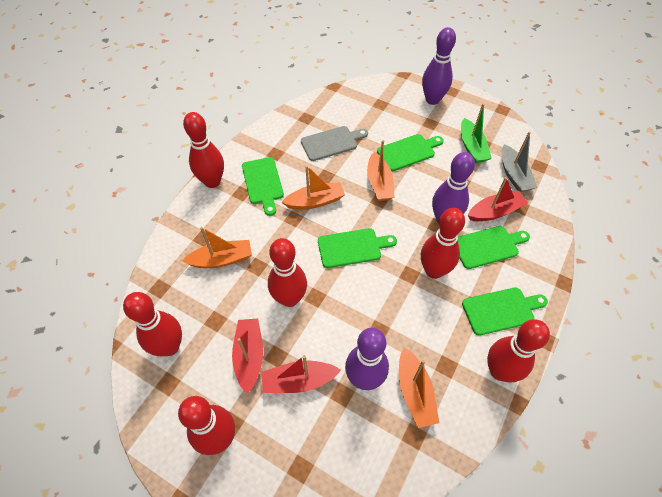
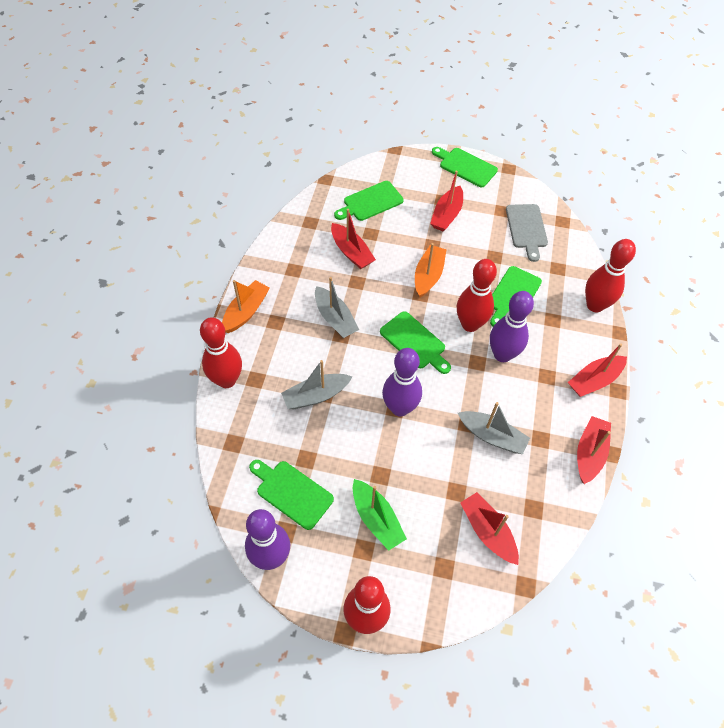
grey boat: [502,132,538,192] = 1 -> [281,360,353,409] [315,277,359,338] [458,402,530,454] = 3
orange boat: [182,227,252,268] [281,166,345,209] [367,140,395,201] [399,347,439,428] = 4 -> [222,280,270,333] [415,243,447,297] = 2
red boat: [232,319,263,394] [261,355,341,393] [468,177,528,221] = 3 -> [331,209,376,269] [430,171,463,232] [460,492,519,565] [568,343,627,397] [577,416,611,484] = 5
red bowling pin: [123,292,182,356] [178,396,235,455] [183,112,224,188] [268,238,307,307] [421,208,465,279] [487,319,550,382] = 6 -> [200,317,242,388] [344,576,390,634] [457,259,497,332] [585,239,636,312] = 4

